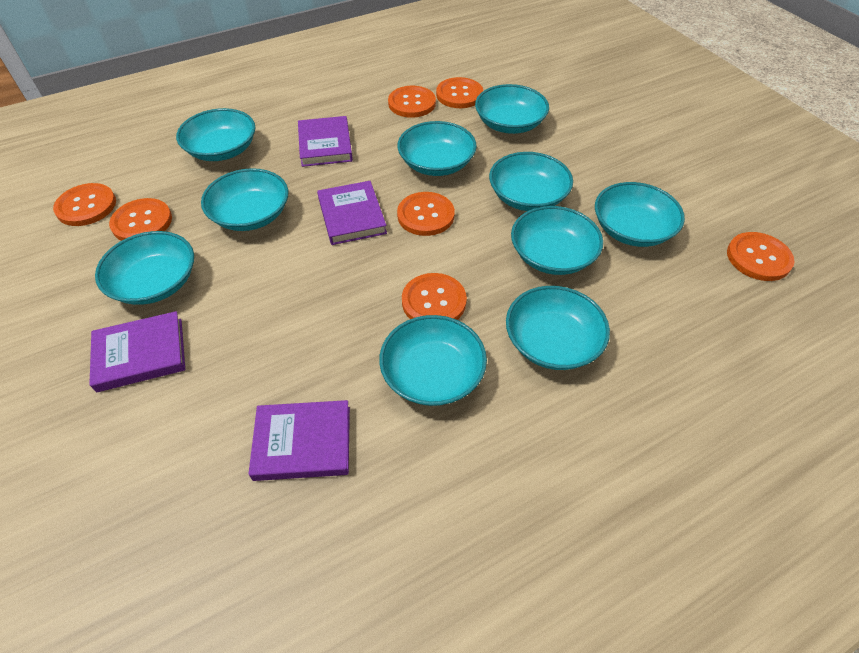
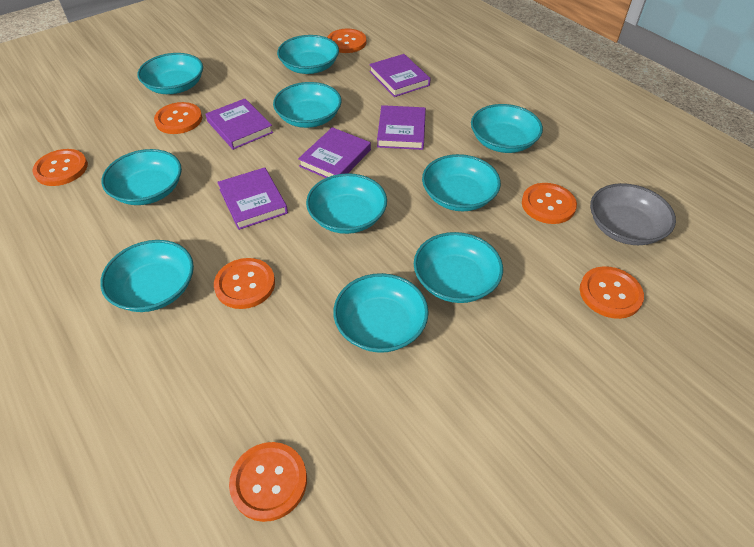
grey bowl: none = 0 -> [590,183,676,245] = 1
purple book: [89,311,185,392] [248,400,350,481] [298,116,353,167] [317,181,387,245] = 4 -> [205,99,273,150] [217,167,288,230] [298,127,371,178] [369,54,431,97] [377,105,426,150] = 5

